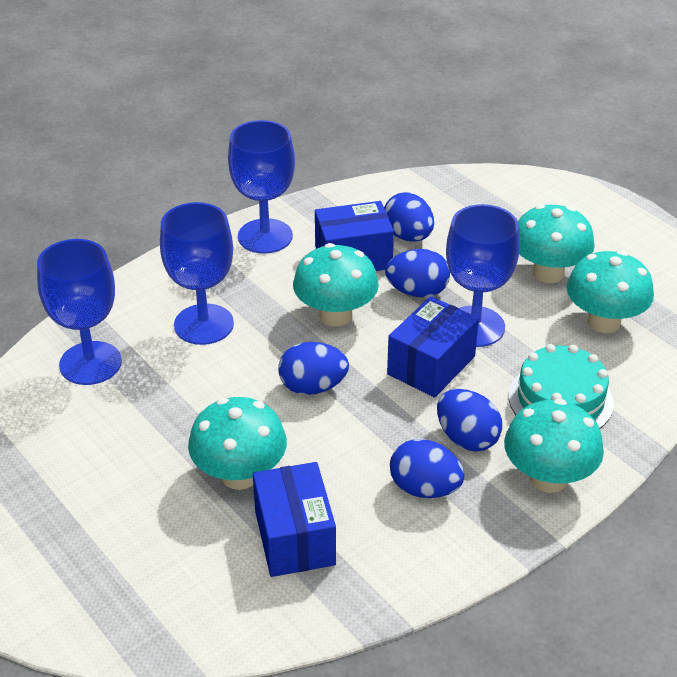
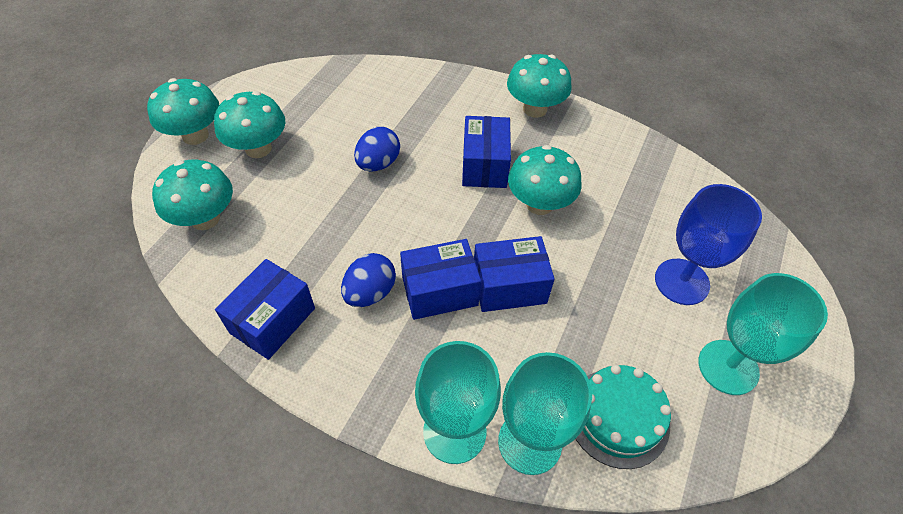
blue box: [253,462,336,577] [315,201,394,271] [387,296,479,398] = 3 -> [215,259,315,360] [400,239,481,320] [462,116,511,188] [474,236,555,312] = 4
blue egg: [278,342,349,395] [384,192,434,242] [385,249,450,297] [390,439,465,498] [437,389,502,452] = 5 -> [341,253,396,307] [354,127,400,171] = 2
blue goblet: [37,239,122,385] [160,202,234,345] [228,120,295,254] [446,204,520,347] = 4 -> [655,184,762,305] = 1
turquoise goblet: none = 0 -> [415,341,501,464] [498,352,592,475] [698,273,828,395] = 3

